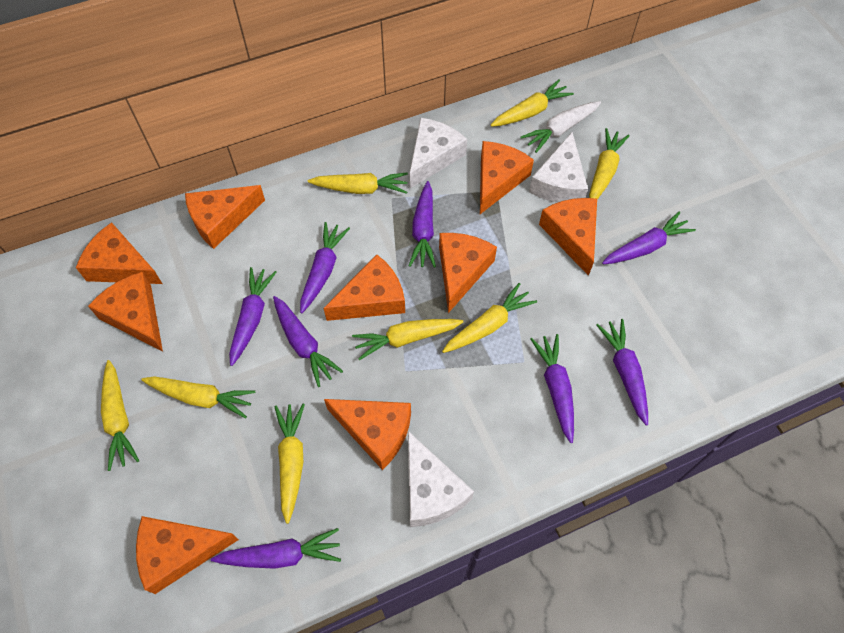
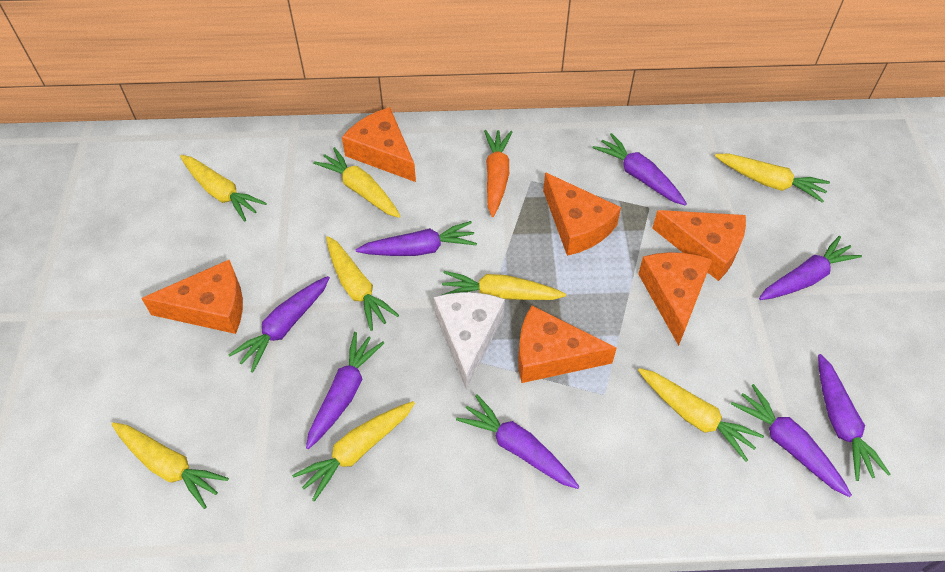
orange carrot: none = 0 -> [484,130,512,217] = 1
orange cheese: [76,222,162,284] [88,272,163,352] [136,516,239,594] [185,185,265,249] [324,254,405,321] [324,399,411,470] [439,233,497,313] [480,141,534,214] [539,198,597,276] = 9 -> [141,260,243,334] [342,107,416,182] [518,305,617,383] [543,172,621,256] [638,252,712,346] [652,210,746,281] = 6
white carrot: [520,101,601,153] = 1 -> none = 0
white cheese: [408,431,474,527] [409,118,467,188] [529,132,588,203] = 3 -> [434,292,505,390] = 1

